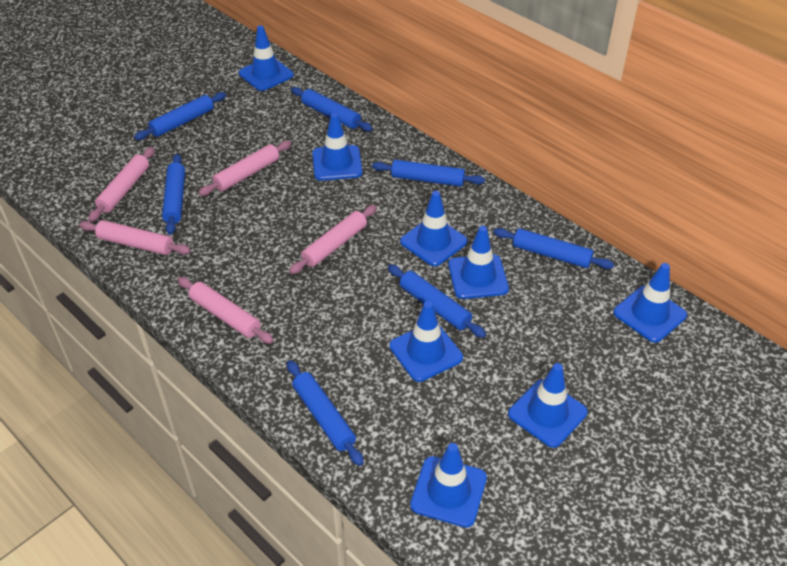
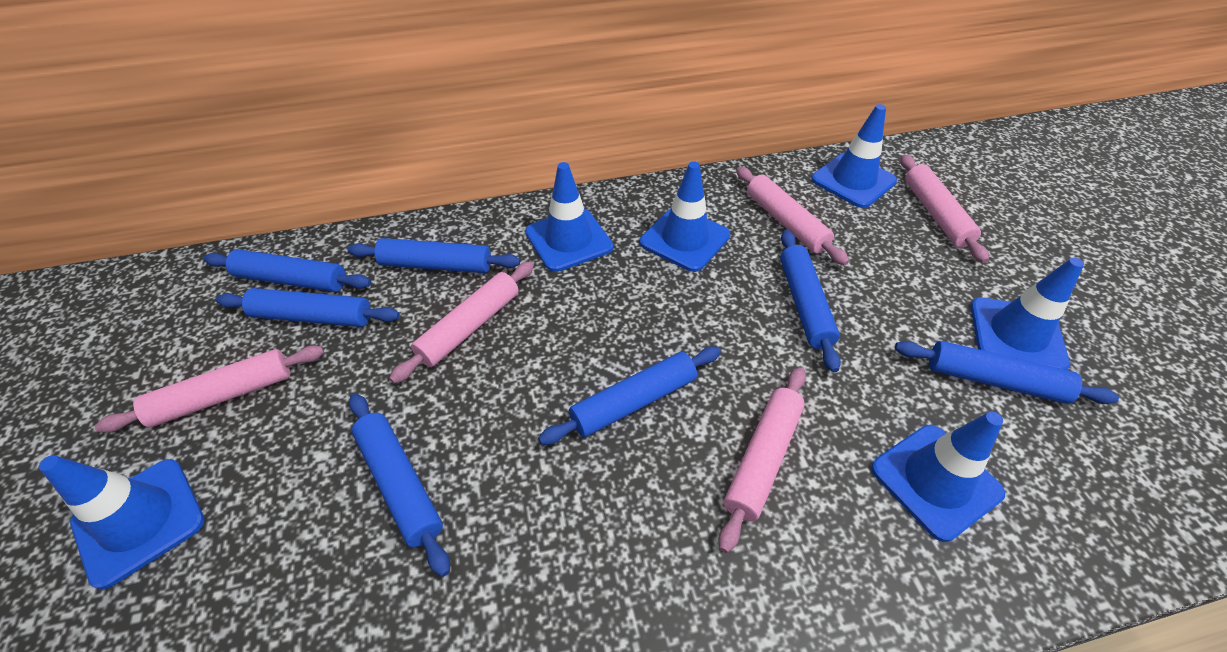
blue traffic cone: [239,25,294,91] [312,113,363,181] [390,301,463,382] [400,191,468,266] [410,443,487,528] [448,226,509,299] [508,363,588,448] [613,263,687,343] = 8 -> [39,455,204,590] [525,162,613,272] [640,161,730,272] [811,104,897,208] [871,412,1005,542] [970,257,1084,370] = 6

